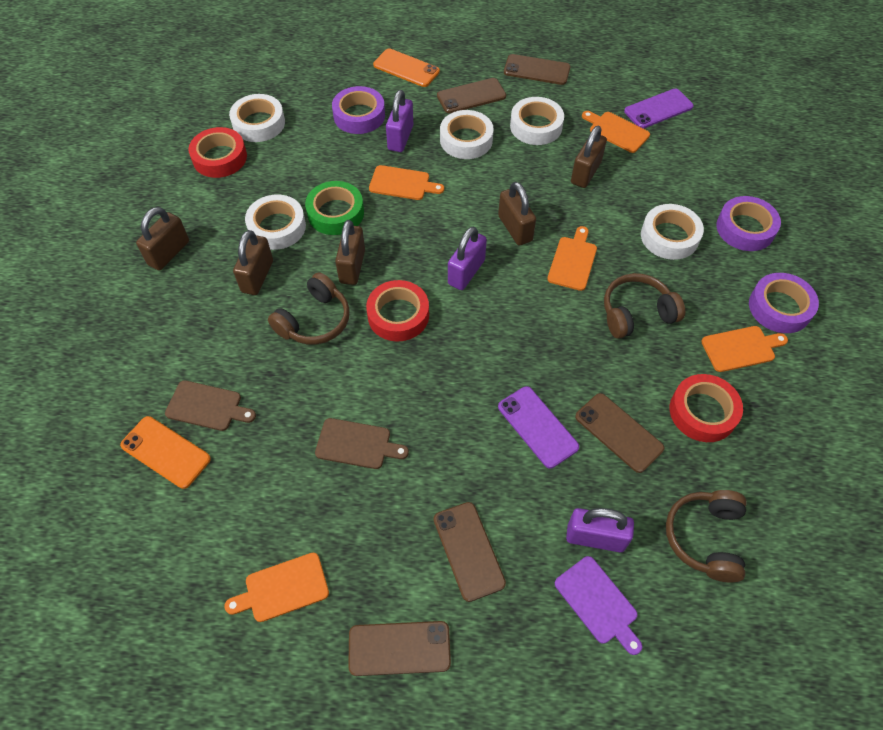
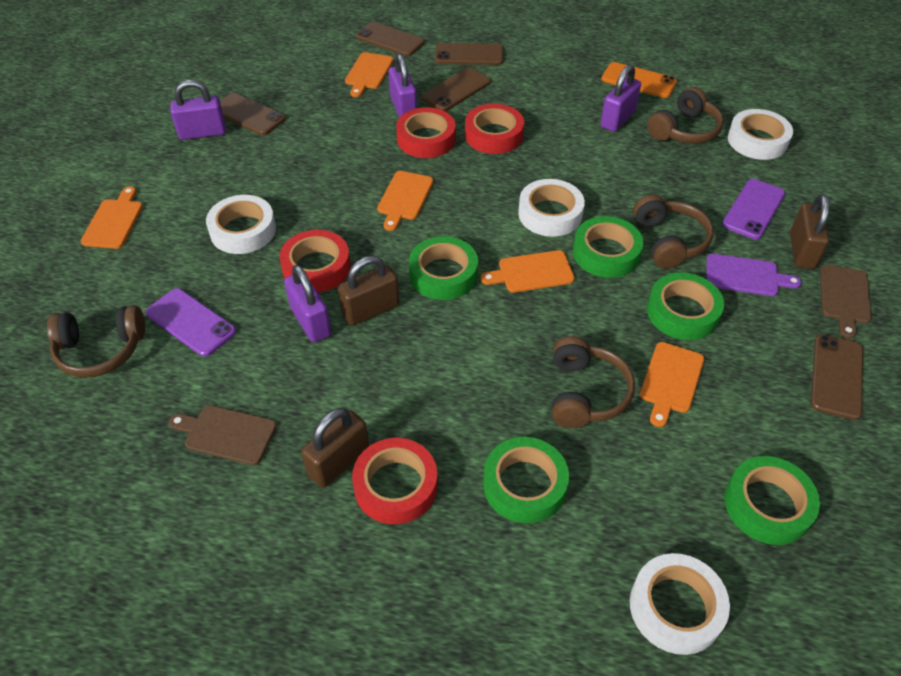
brown headphones: [268,272,350,345] [604,273,685,339] [666,490,746,583] = 3 -> [47,305,145,377] [552,336,635,428] [633,194,714,269] [647,87,724,144] = 4
brown padlock: [136,207,189,271] [233,230,273,295] [335,220,365,285] [498,182,536,245] [571,126,607,188] = 5 -> [301,408,369,488] [338,256,400,326] [790,194,830,269] = 3
green tape: [305,181,364,235] = 1 -> [409,236,478,300] [483,437,569,523] [573,216,643,278] [647,273,724,340] [724,456,820,545] = 5
orange phone: [120,416,211,489] [373,48,440,87] = 2 -> [601,62,677,98] = 1
purple padlock: [386,90,413,152] [448,227,487,290] [566,508,634,552] = 3 -> [170,80,226,140] [284,265,332,342] [389,54,417,118] [600,65,641,132] = 4
purple tape: [332,86,385,134] [716,196,781,251] [749,273,819,333] = 3 -> none = 0
red tape: [189,127,247,178] [366,280,429,341] [670,374,743,442] = 3 -> [280,230,351,292] [352,438,437,524] [396,107,456,158] [465,104,524,154] = 4
white tape: [229,94,285,142] [245,195,306,250] [440,110,494,159] [510,97,564,145] [641,204,704,260] = 5 -> [206,195,276,254] [518,179,585,237] [630,553,730,655] [728,109,793,160] = 4

